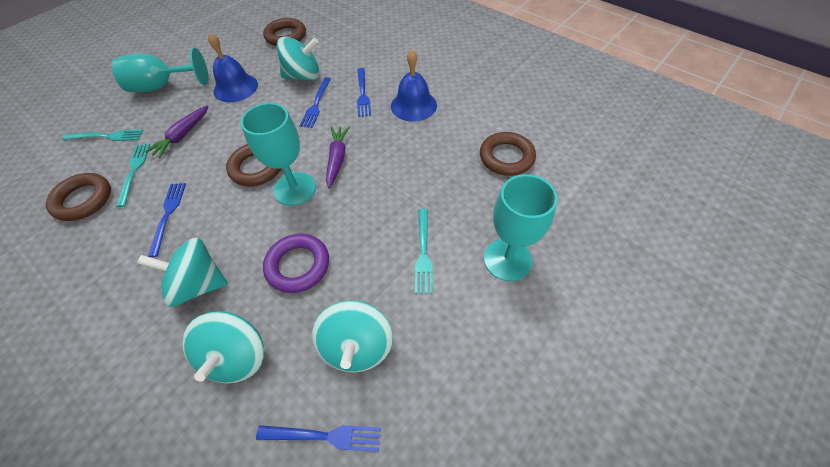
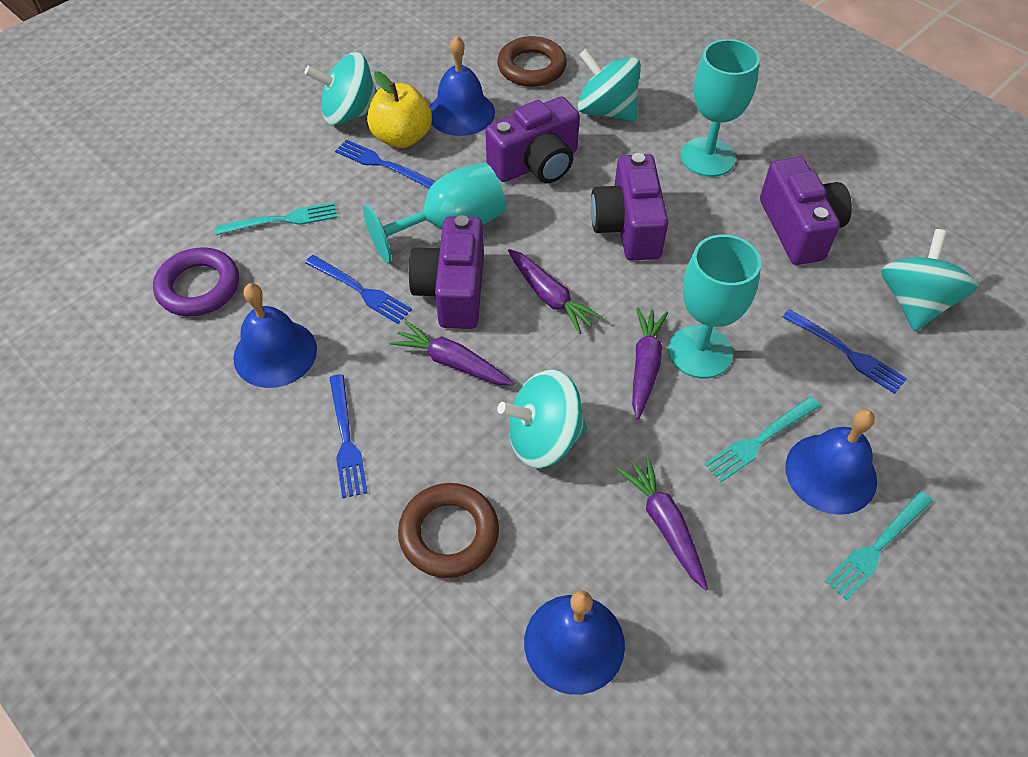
blue bell: [208,33,258,102] [391,49,437,122] = 2 -> [233,283,317,388] [430,36,495,136] [524,591,625,695] [785,409,877,515] = 4
brown ring: [46,173,111,221] [226,144,281,186] [263,18,306,46] [480,132,536,176] = 4 -> [398,483,499,578] [497,36,567,87] = 2
purple camera: none = 0 -> [408,215,484,329] [486,97,580,183] [590,153,668,261] [760,157,852,265] = 4
purple carrot: [145,105,209,158] [326,127,350,188] = 2 -> [390,321,514,385] [508,249,603,334] [617,456,708,590] [632,307,668,419] = 4
yellow apple: none = 0 -> [367,71,432,148] = 1

